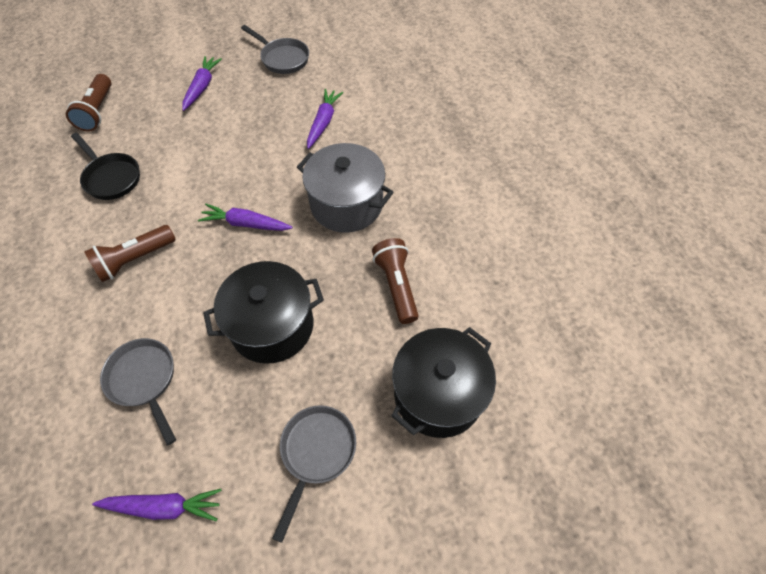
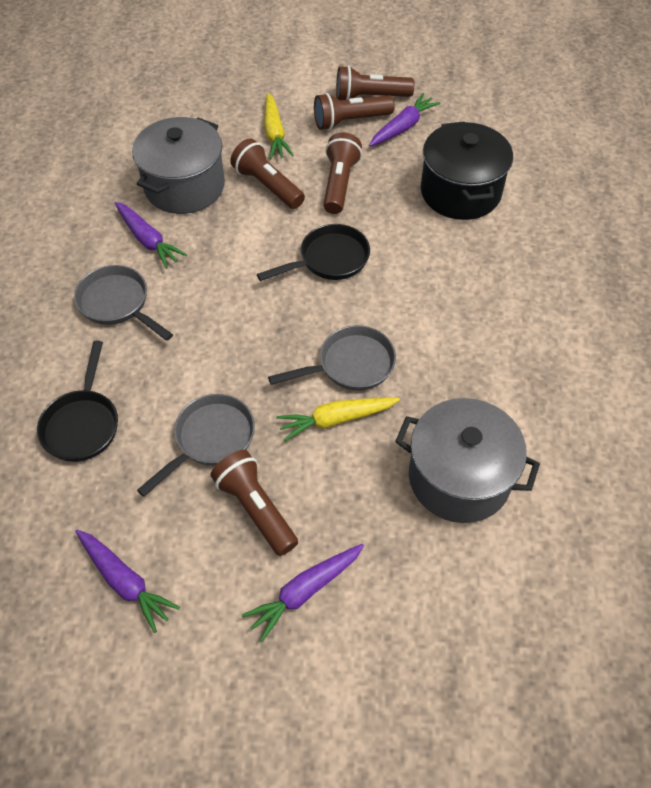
black pan: [71,133,140,200] = 1 -> [37,341,118,462] [257,224,370,281] = 2
black pot: [203,261,324,364] [391,327,496,438] = 2 -> [421,121,513,220] = 1
brown flashlight: [66,74,111,132] [84,225,176,282] [372,238,419,324] = 3 -> [210,450,298,556] [230,138,305,209] [314,93,395,130] [324,132,362,214] [336,65,414,100] = 5
grey pot: [297,143,394,233] = 1 -> [132,117,225,214] [395,398,540,523] = 2
yellow carrot: none = 0 -> [264,93,294,159] [276,397,400,442] = 2

